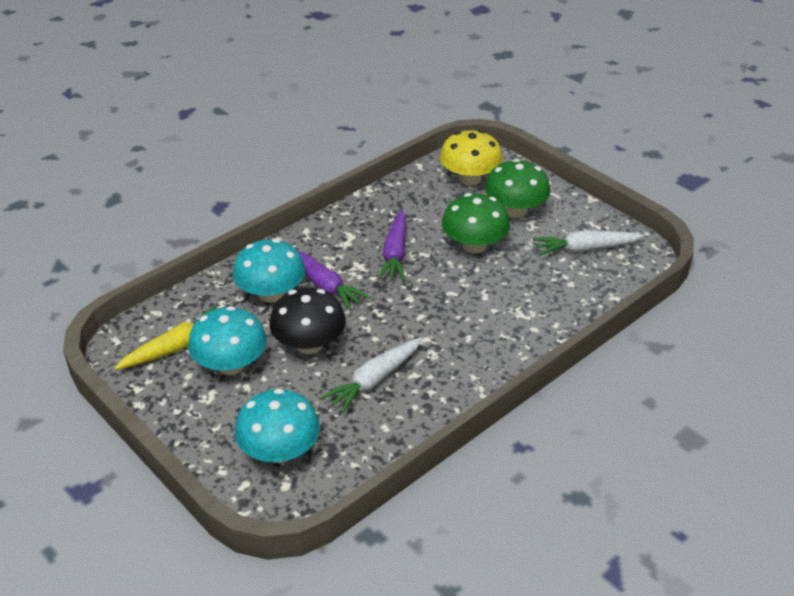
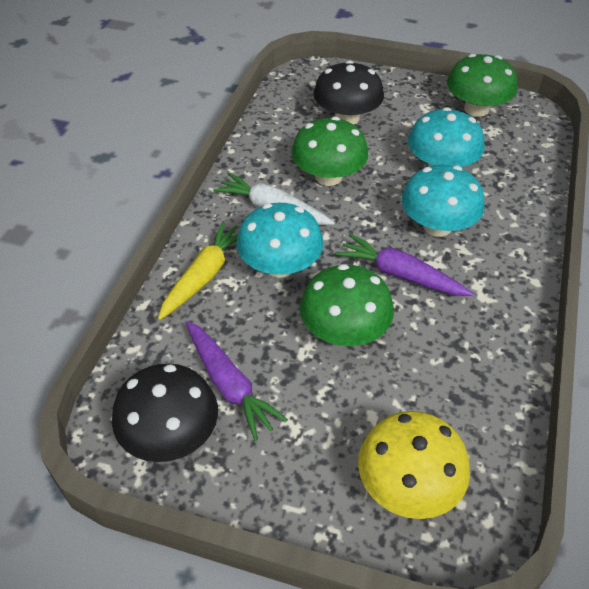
black mushroom: [269,288,346,354] = 1 -> [112,363,218,462] [313,60,384,125] = 2
green mushroom: [442,193,510,253] [485,159,551,218] = 2 -> [291,117,368,186] [300,264,394,346] [447,54,518,117] = 3
white carrot: [321,337,422,413] [533,230,644,255] = 2 -> [213,173,335,225] = 1

